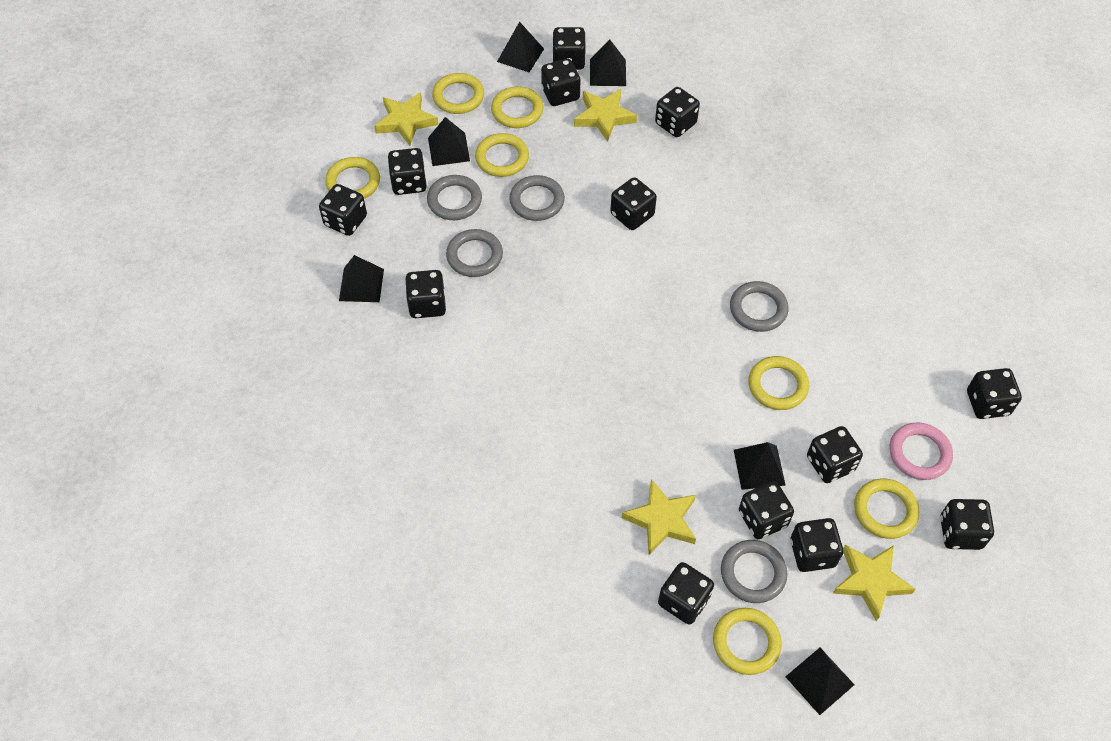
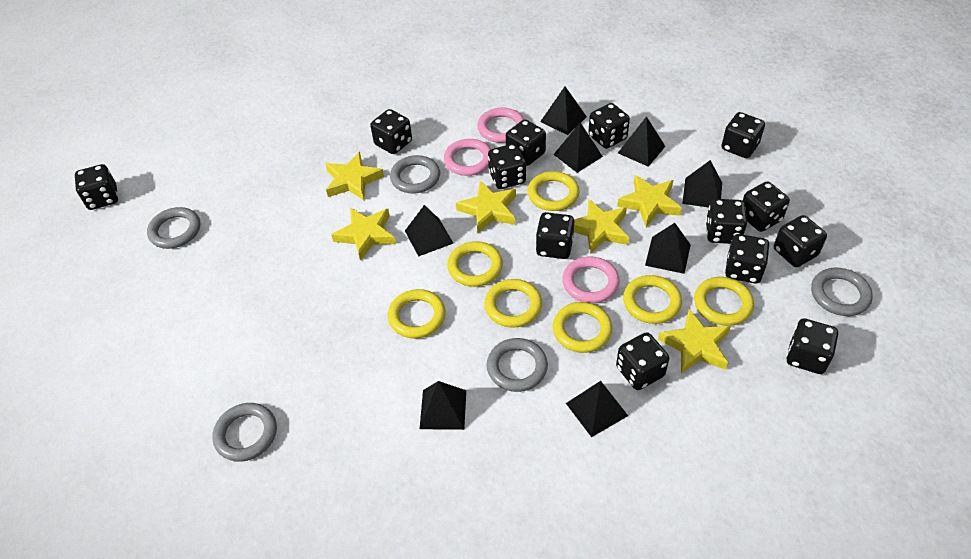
black pyramid: [339,255,384,302] [428,117,470,166] [497,22,544,72] [590,39,626,86] [734,442,786,490] [785,648,855,715] = 6 -> [405,205,453,256] [420,381,466,430] [540,87,587,135] [553,122,603,173] [566,381,628,437] [618,116,666,167] [645,223,691,274] [682,160,722,207] = 8
pink ring: [890,423,953,480] = 1 -> [444,139,491,176] [477,108,524,143] [562,256,619,303] = 3
yellow star: [375,92,439,146] [574,89,637,142] [622,479,696,555] [833,545,916,621] = 4 -> [326,152,384,200] [331,208,396,261] [456,181,516,234] [574,199,629,254] [617,175,682,227] [658,309,731,374] = 6

